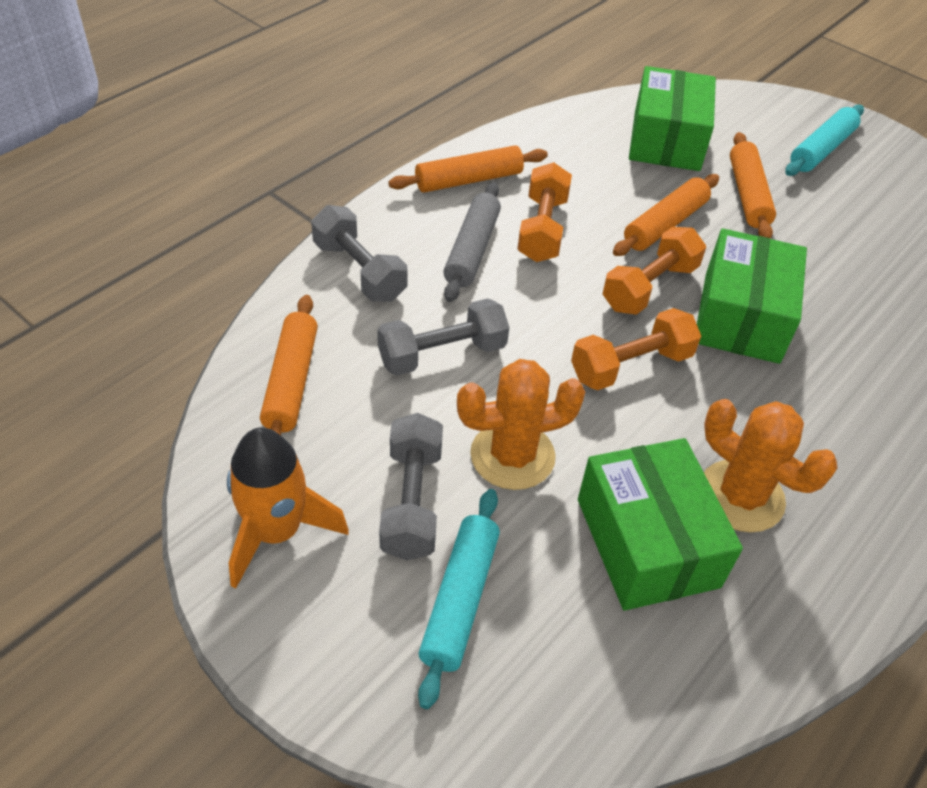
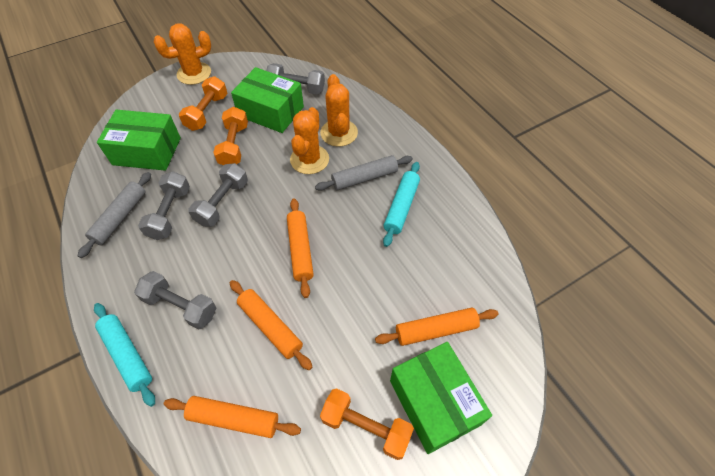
grey dumbbell: [311,205,408,302] [377,298,509,376] [379,413,443,560] = 3 -> [134,271,216,330] [138,171,190,240] [188,163,248,227] [266,63,325,94] = 4
grey rolling pin: [443,182,501,302] = 1 -> [78,172,151,258] [315,155,413,191] = 2
orange cactus: [457,359,585,490] [704,399,837,533] = 2 -> [154,24,211,85] [290,107,329,174] [320,74,358,147] = 3
orange rocket: [227,427,349,589] = 1 -> none = 0

